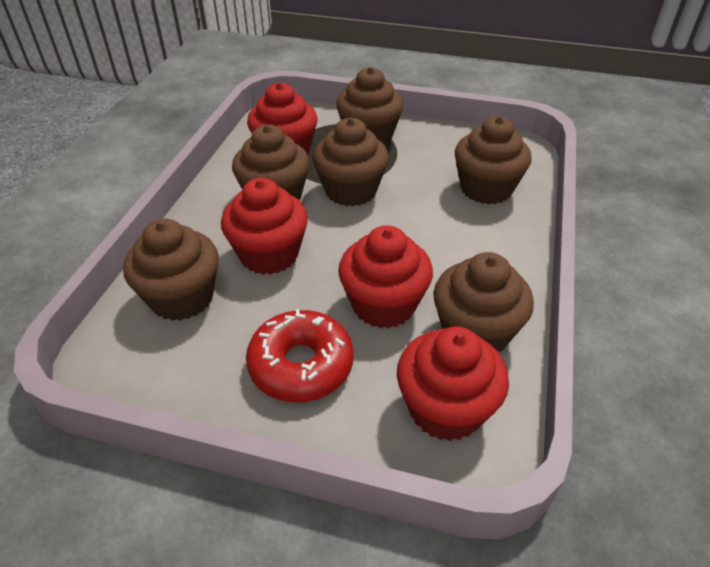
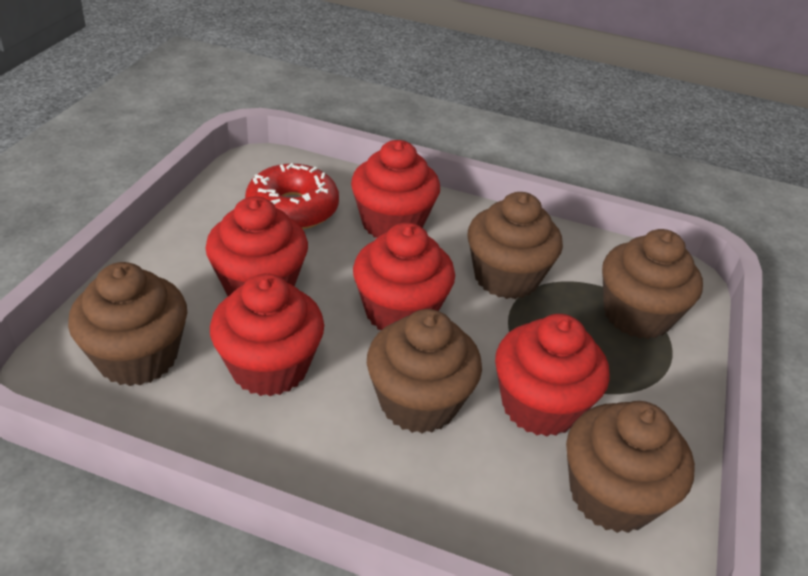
brown cupcake: [123,218,219,321] [232,125,310,201] [313,118,389,206] [336,67,404,145] [433,252,534,352] [455,116,532,204] = 6 -> [68,262,187,386] [367,309,482,434] [468,192,563,299] [566,401,695,533] [602,229,703,339] = 5
red cupcake: [221,178,308,275] [247,82,318,155] [338,225,433,329] [397,326,509,441] = 4 -> [205,196,308,296] [210,273,324,396] [351,140,440,238] [353,223,455,330] [495,314,610,437] = 5

